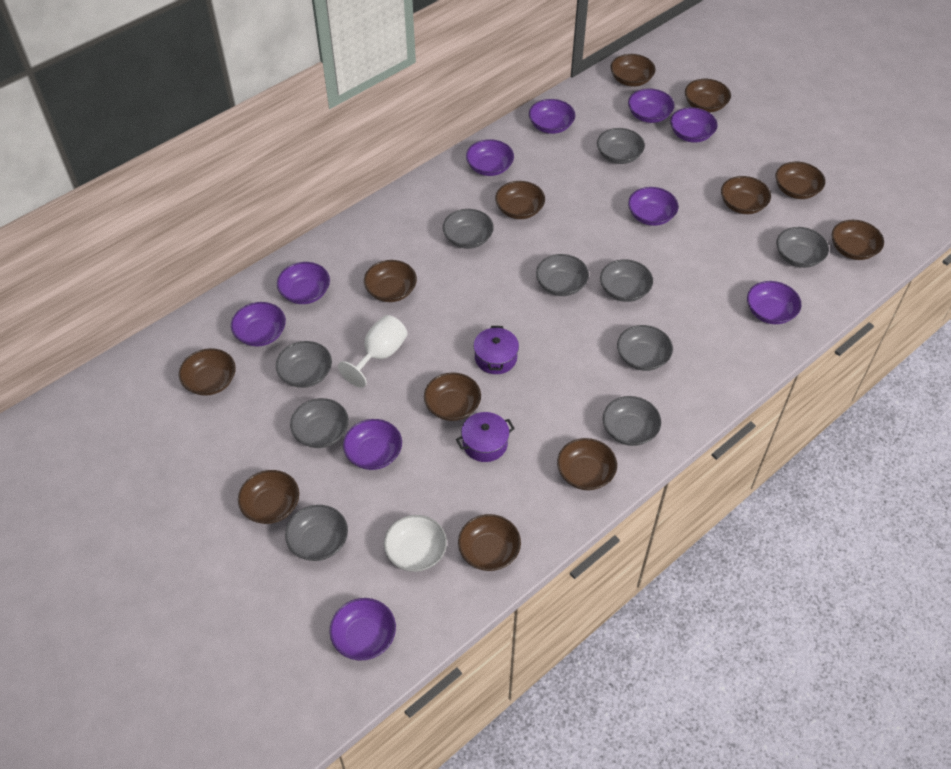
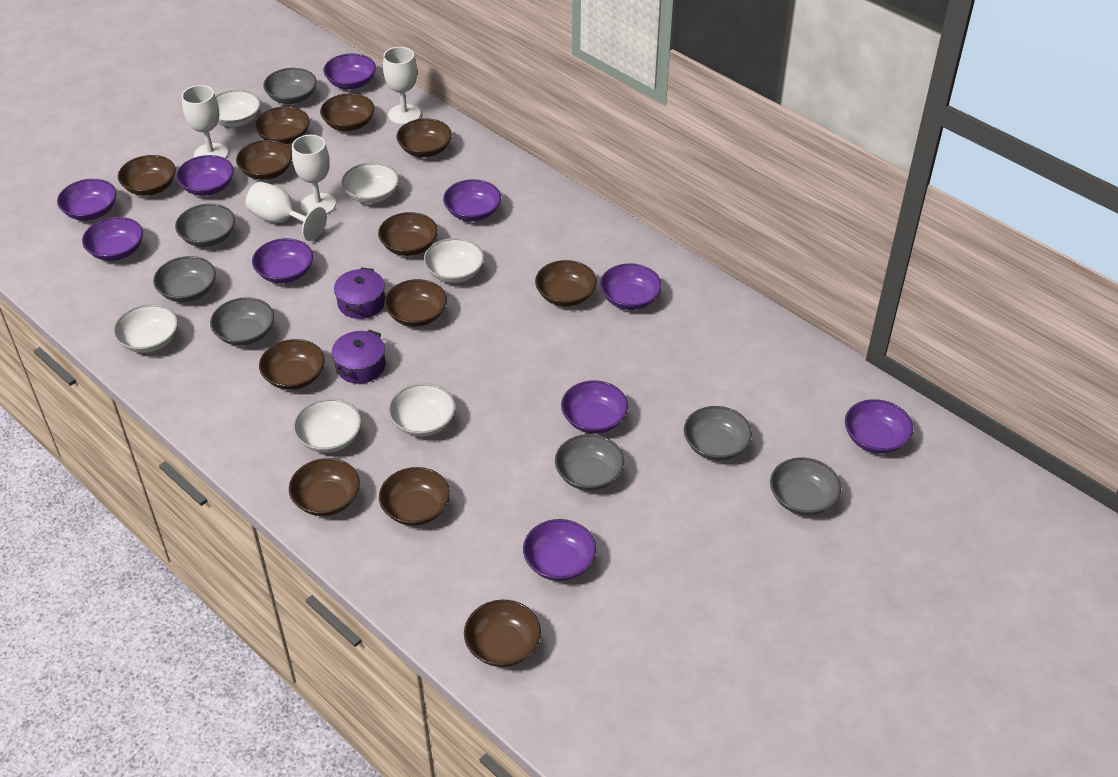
grey bowl: [276,341,332,388] [285,505,348,561] [290,398,349,448] [443,209,494,249] [536,254,589,296] [597,128,645,164] [600,259,653,302] [603,396,661,446] [617,325,673,371] [776,227,829,268] = 10 -> [153,256,216,302] [175,204,235,247] [210,297,274,346] [263,68,317,104] [555,434,624,491] [684,406,752,461] [770,457,841,515] = 7
white bowl: [384,515,447,572] = 1 -> [113,304,178,353] [215,90,261,127] [293,399,361,453] [341,162,399,204] [388,383,455,437] [424,238,484,283] = 6
white goblet: [338,315,407,388] = 1 -> [182,85,228,159] [246,181,327,241] [292,135,336,214] [383,47,421,125] = 4

